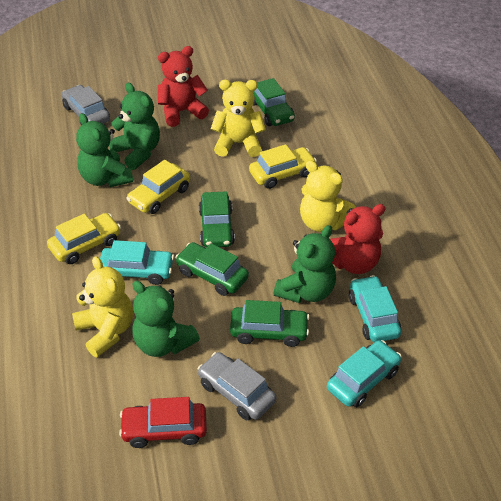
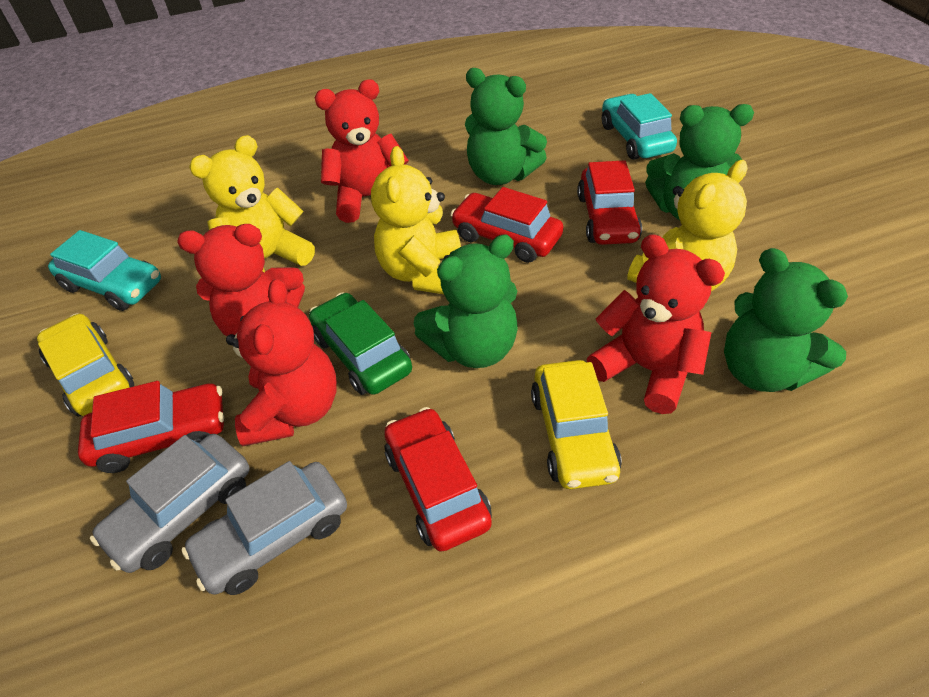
green car: [175,242,249,296] [199,192,235,247] [230,300,310,347] [253,78,295,126] = 4 -> [309,292,412,395] = 1
red car: [119,397,207,448] = 1 -> [78,381,224,473] [384,407,492,552] [450,187,563,263] [577,160,642,245] = 4
red teddy bear: [158,46,209,127] [330,204,386,274] = 2 -> [177,224,305,336] [226,279,337,446] [315,79,409,223] [587,234,725,414] = 4
turquoise car: [100,240,174,285] [327,340,402,407] [349,275,401,342] = 3 -> [48,230,161,311] [602,93,677,160] = 2
yellow car: [47,213,121,264] [126,160,190,214] [249,144,317,189] = 3 -> [37,313,134,417] [531,360,622,489] = 2

